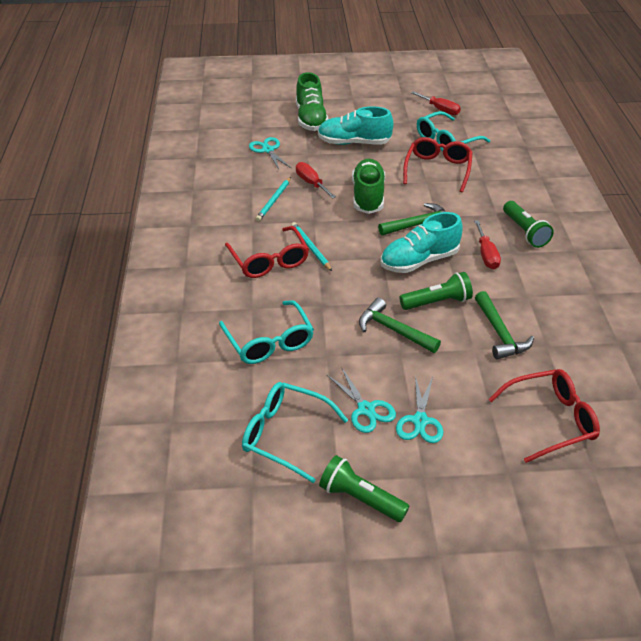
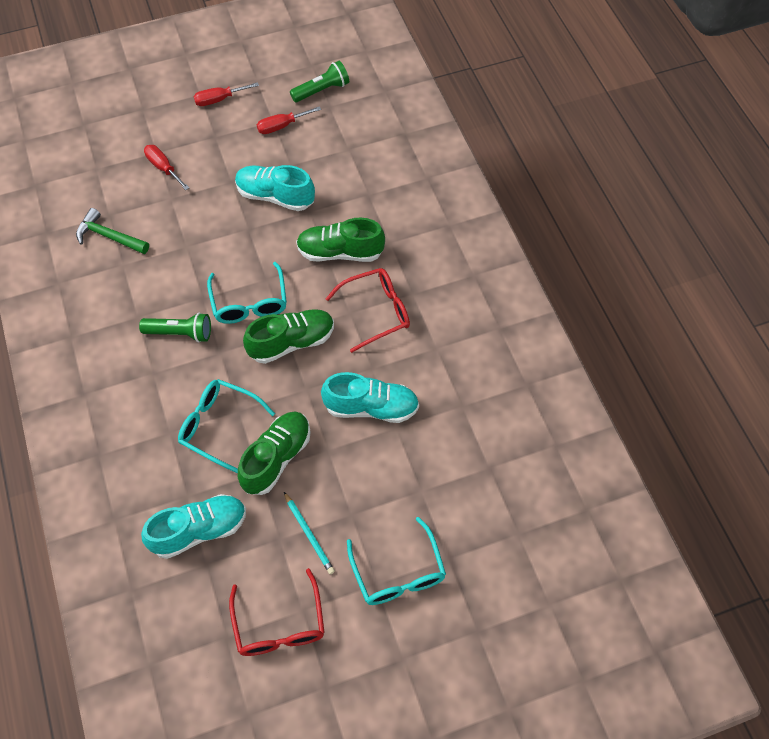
green flashlight: [319,455,409,522] [400,272,473,310] [503,201,554,248] = 3 -> [139,313,211,343] [290,61,349,102] = 2
green hammer: [359,298,441,353] [378,203,446,235] [475,291,534,359] = 3 -> [76,208,149,254] = 1
green shoe: [296,72,328,131] [352,159,385,214] = 2 -> [238,411,311,495] [243,309,334,364] [296,218,385,262] = 3
red glasses: [225,226,309,278] [403,137,473,192] [488,369,600,463] = 3 -> [229,568,325,656] [325,268,410,353] = 2
turquoise pencil: [256,177,291,221] [291,222,332,271] = 2 -> [284,492,335,574] = 1
turquoise scissors: [249,137,292,171] [327,367,396,433] [396,375,443,443] = 3 -> none = 0
turquoise shoe: [318,106,393,145] [381,212,463,273] = 2 -> [141,494,246,559] [235,165,315,211] [321,372,419,423] = 3

